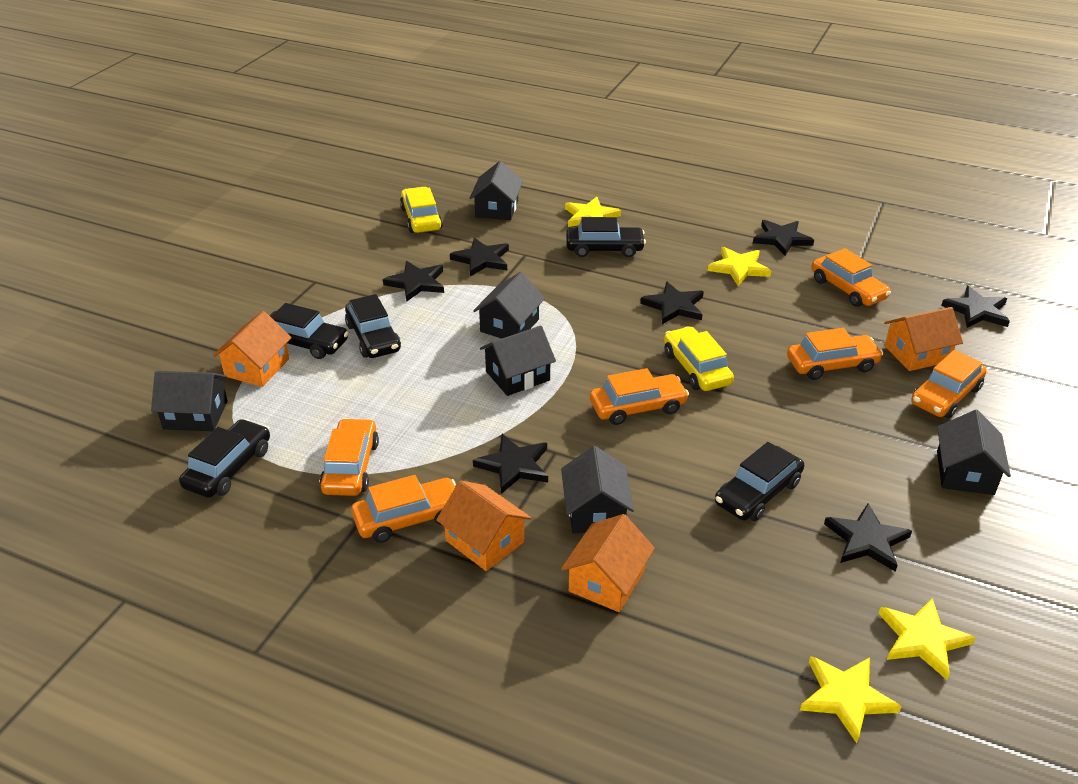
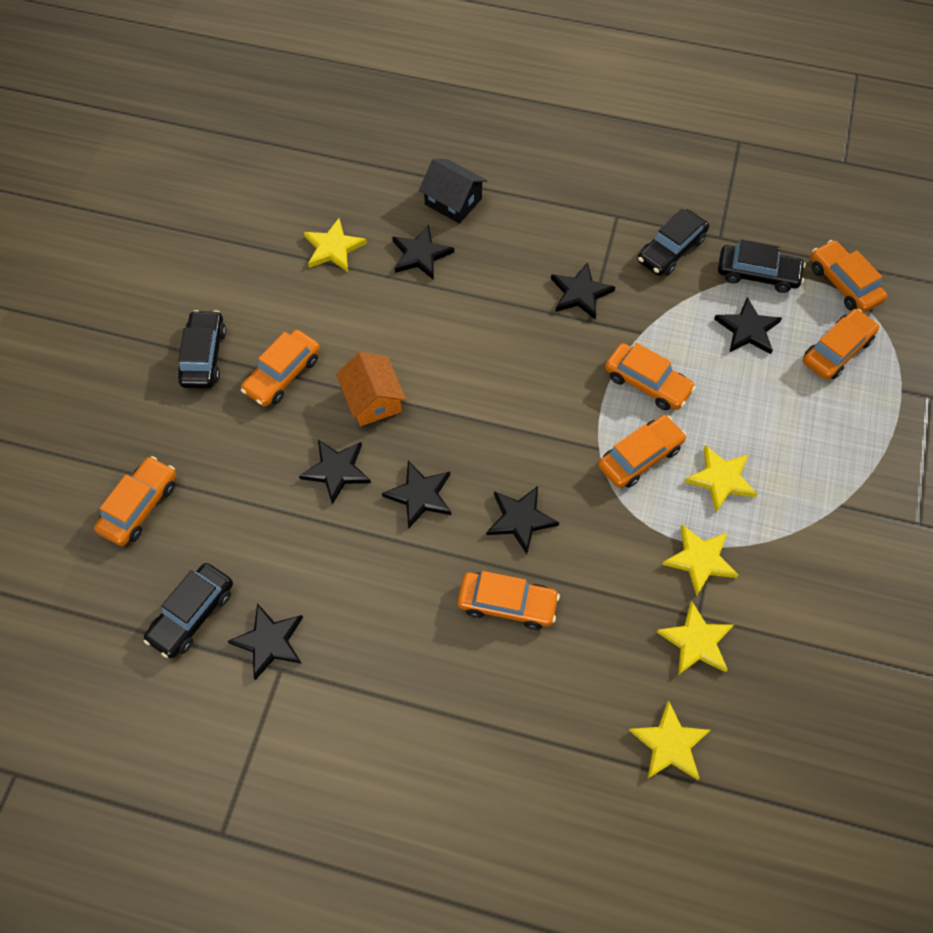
black car: [179,419,270,498] [269,303,349,359] [345,294,401,358] [566,217,646,257] [715,442,804,521] = 5 -> [144,563,233,658] [178,310,226,389] [637,209,709,276] [718,240,806,293] = 4
black house: [151,371,228,431] [469,161,523,220] [473,272,545,339] [480,326,556,396] [561,446,634,534] [937,410,1011,495] = 6 -> [419,159,487,224] = 1
orange car: [320,418,379,496] [351,475,456,543] [590,368,689,425] [787,328,883,380] [811,248,891,307] [911,350,987,418] = 6 -> [94,456,176,546] [241,330,320,407] [457,571,560,630] [598,415,686,488] [605,343,696,410] [803,309,879,380] [811,240,887,313] = 7
orange house: [213,311,292,387] [436,481,531,571] [561,514,655,612] [884,307,963,371] = 4 -> [336,352,406,426] = 1
yellow car: [400,187,443,233] [664,326,734,391] = 2 -> none = 0
yellow star: [565,197,621,227] [708,247,771,286] [800,656,902,743] [878,598,976,680] = 4 -> [304,218,367,272] [629,700,710,780] [657,601,734,675] [662,524,738,596] [684,445,757,512] = 5

